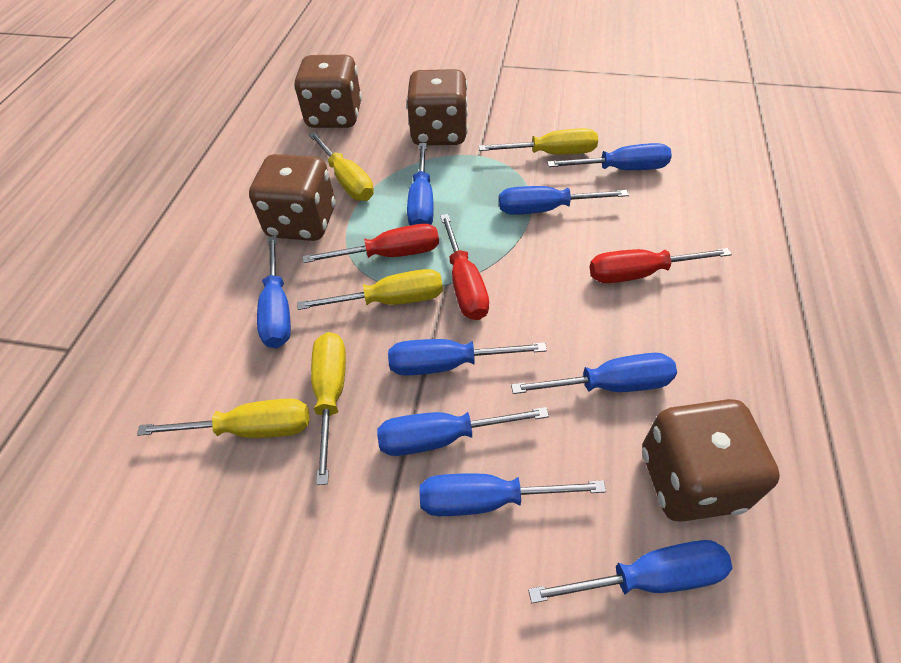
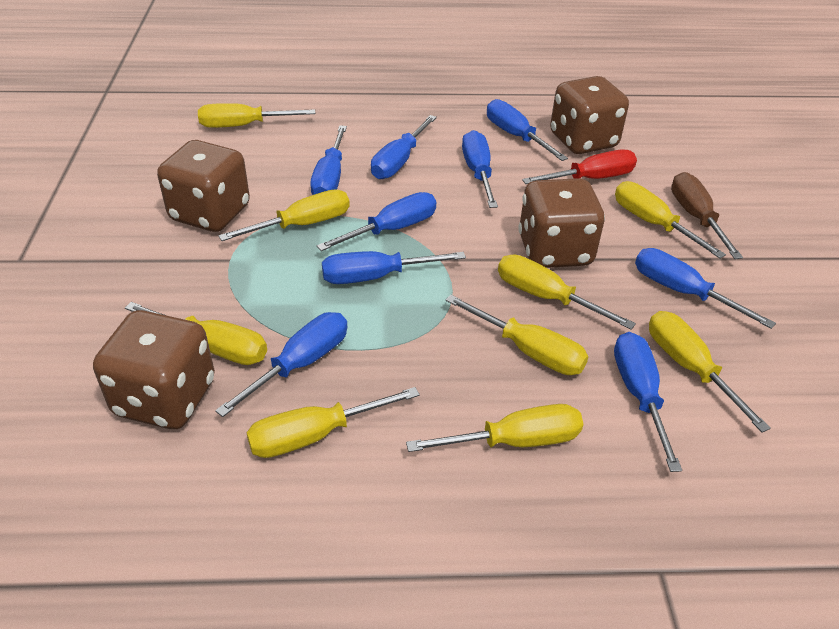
brown screwdriver: none = 0 -> [671,172,743,259] = 1
red screwdriver: [303,224,439,263] [440,214,489,320] [590,248,732,283] = 3 -> [522,150,637,184] = 1
yellow screwdriver: [137,399,310,438] [297,269,443,310] [309,132,374,201] [311,332,346,485] [479,128,598,155] = 5 -> [125,302,267,365] [198,103,315,128] [218,189,350,241] [246,387,420,458] [406,404,583,452] [445,295,589,375] [498,254,636,330] [615,181,726,258] [649,311,771,432] = 9

